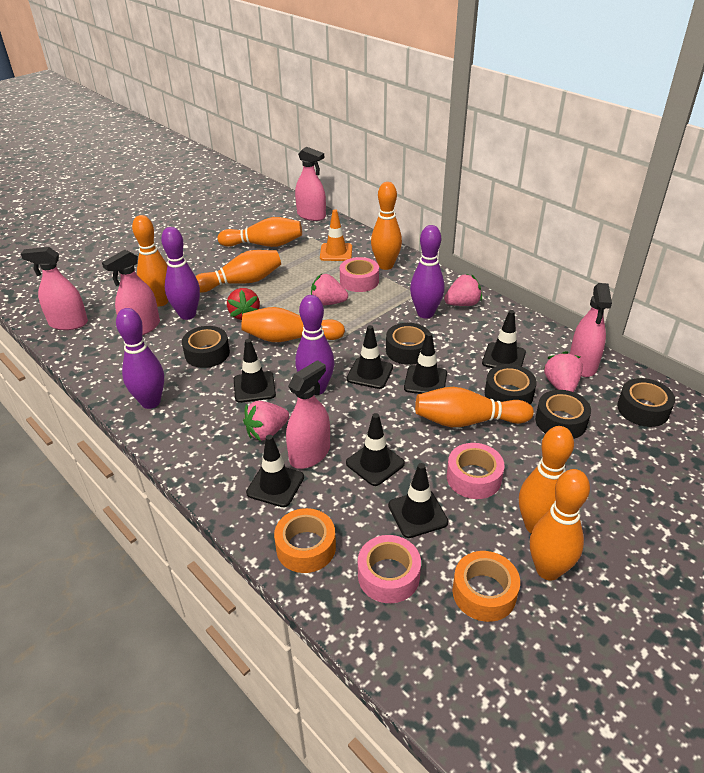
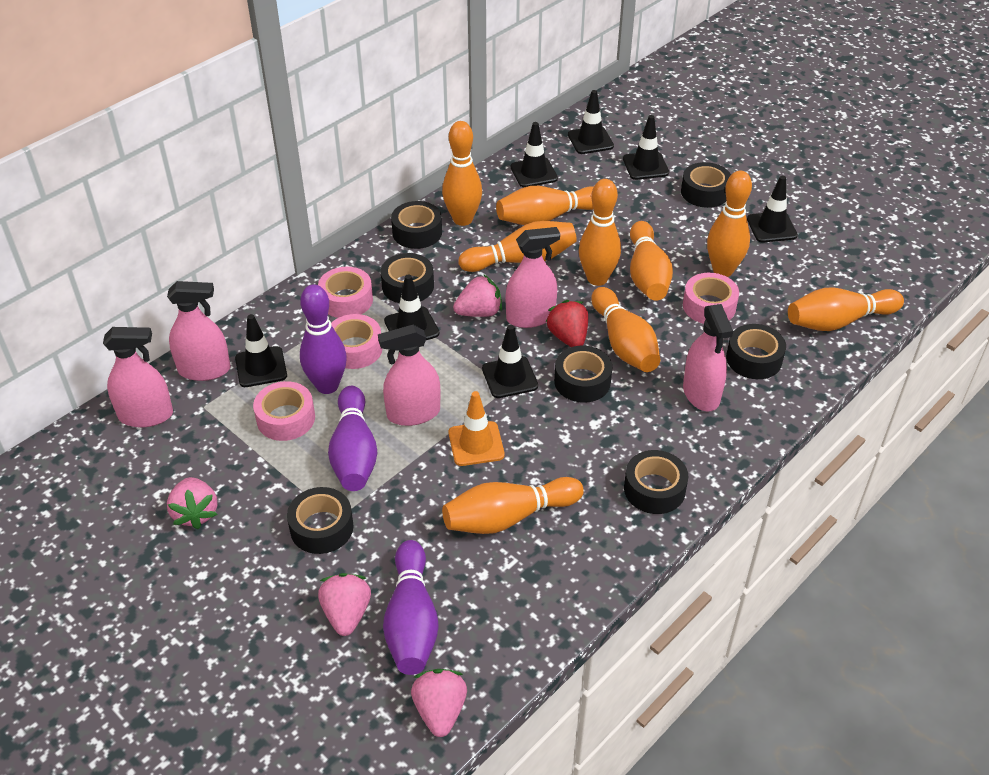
black tape: [182,326,230,368] [386,323,430,365] [485,364,537,405] [535,390,591,439] [617,378,675,427] = 5 -> [287,487,354,554] [381,253,434,303] [391,201,442,249] [554,346,612,403] [624,450,688,514] [681,162,731,208] [726,324,786,379] = 7
orange bowling pin: [132,215,168,306] [195,250,281,293] [218,217,302,247] [241,307,345,342] [371,182,402,270] [415,387,534,427] [519,426,574,533] [530,469,590,581] = 8 -> [442,121,482,226] [442,477,584,534] [459,221,577,272] [496,186,594,225] [579,179,621,286] [591,287,660,372] [630,221,673,301] [707,171,752,277] [788,288,904,331] = 9
orange tape: [274,508,336,573] [452,551,520,622] = 2 -> none = 0
pink tape: [340,257,379,292] [358,535,421,603] [447,443,504,499] = 3 -> [253,381,315,441] [318,267,373,318] [331,314,382,369] [683,273,739,324] = 4
purple bowling pin: [116,308,164,409] [161,227,200,320] [295,295,334,395] [410,225,445,319] = 4 -> [300,284,347,394] [328,386,377,491] [383,540,439,675] = 3

